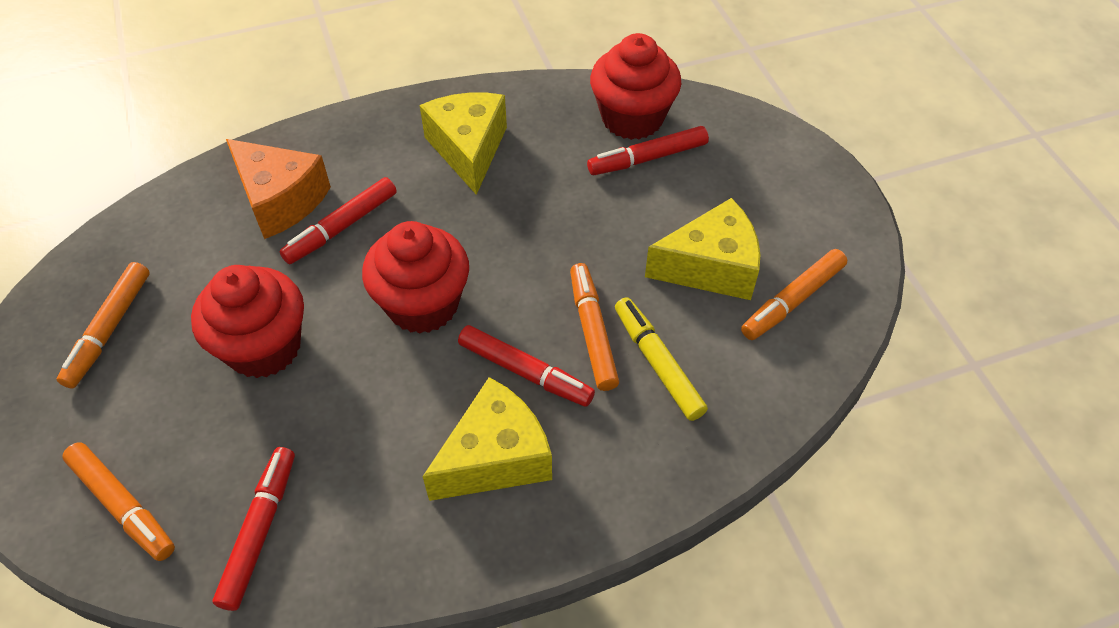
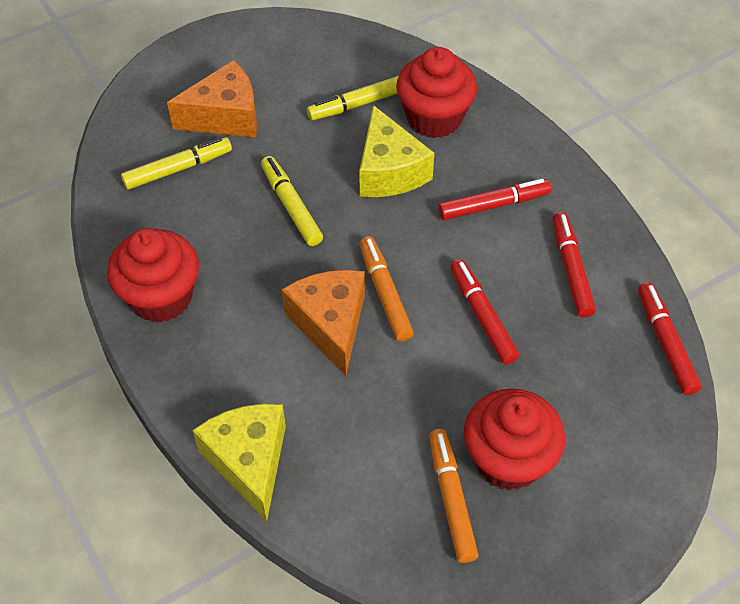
orange cheese: [226,139,331,239] = 1 -> [167,60,257,138] [282,270,365,376] = 2
orange marker: [56,262,150,389] [62,442,175,561] [570,263,619,391] [741,249,847,340] = 4 -> [360,236,414,341] [429,429,479,563] = 2
yellow cheese: [420,93,507,195] [422,377,552,501] [645,198,761,300] = 3 -> [192,404,286,521] [359,105,435,197] = 2
yellow marker: [615,297,708,421] = 1 -> [121,137,232,190] [261,156,323,246] [307,76,399,120] = 3

